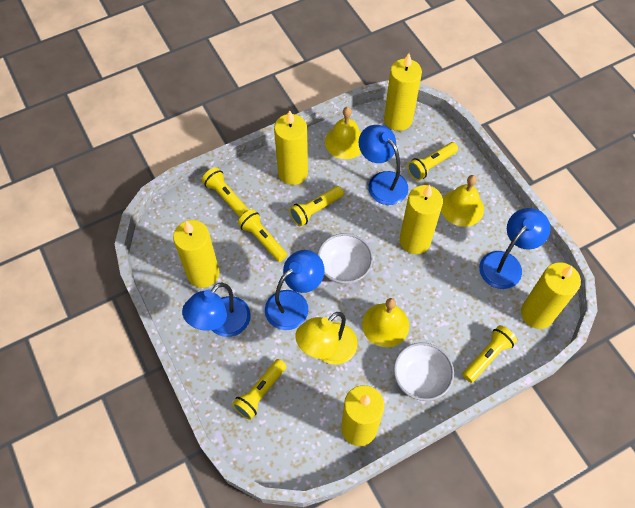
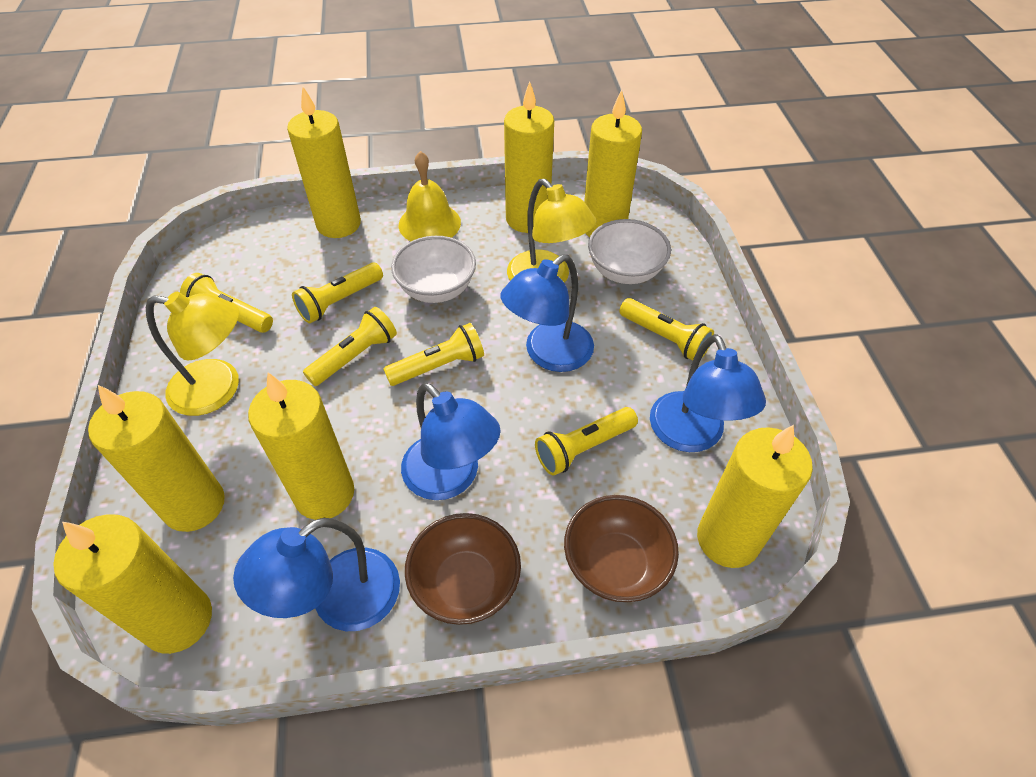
brown bowl: none = 0 -> [405,513,521,625] [564,495,679,602] = 2
yellow bell: [325,107,362,159] [362,298,409,347] [441,175,484,227] = 3 -> [399,151,461,241] = 1
yellow candle: [173,220,220,288] [274,110,308,185] [341,385,384,446] [384,53,422,131] [399,184,443,254] [521,262,581,329] = 6 -> [53,514,212,654] [88,385,225,532] [248,372,354,520] [287,87,361,238] [504,81,554,233] [584,90,642,237] [697,425,813,568] = 7
yellow lamp: [295,312,358,365] = 1 -> [146,292,239,416] [507,179,596,283] = 2

